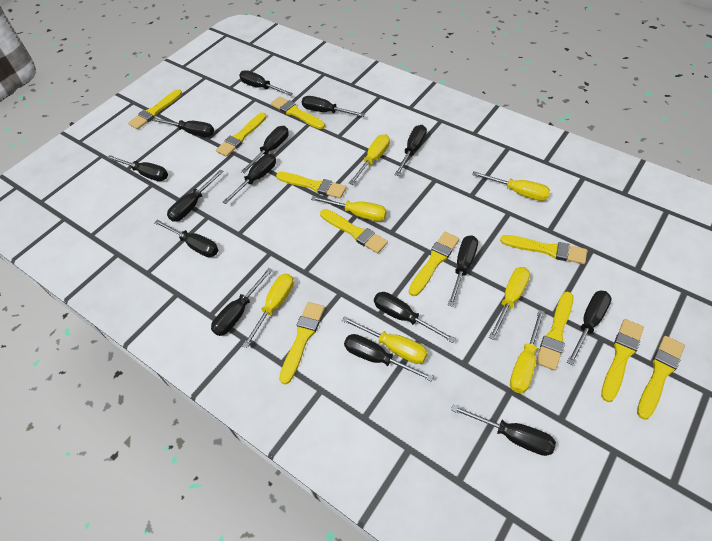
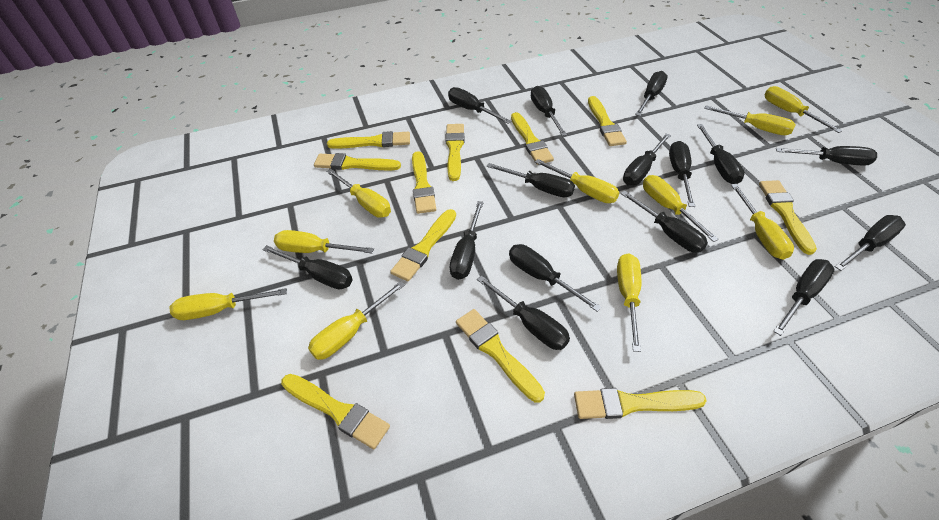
yellow screwdriver: [242,274,294,348] [311,196,387,221] [342,316,428,364] [349,134,390,185] [472,172,550,201] [489,267,530,340] [510,310,544,393] = 7 -> [170,288,287,320] [274,230,374,253] [308,281,405,360] [326,169,391,218] [535,159,620,203] [617,253,641,352] [643,175,719,242] [704,106,796,135] [731,184,794,260] [764,86,842,133] = 10

